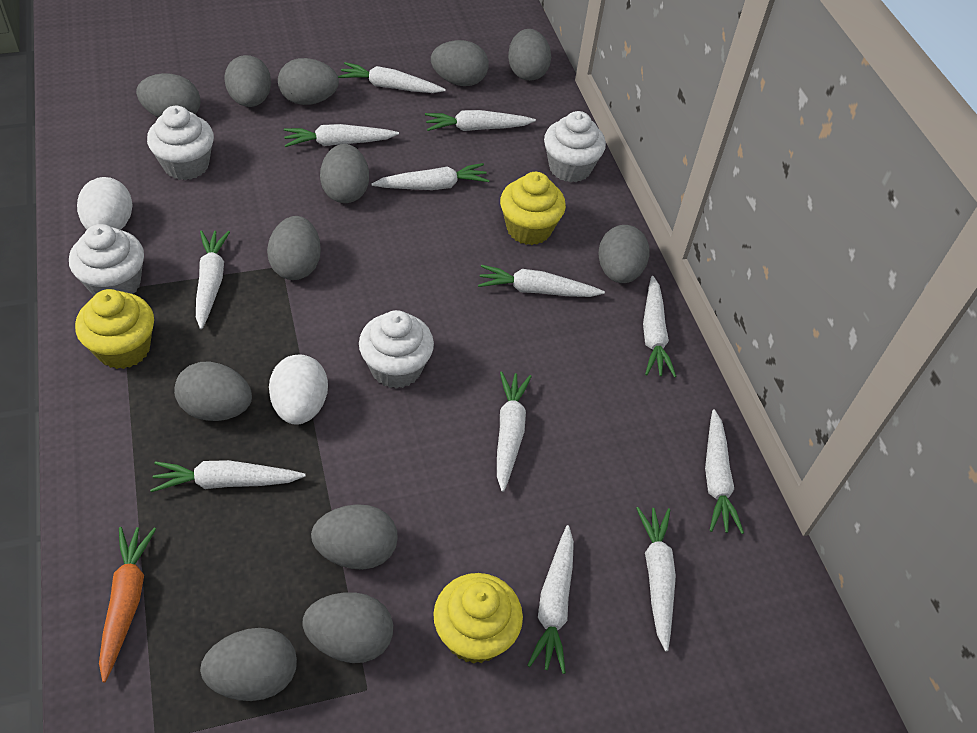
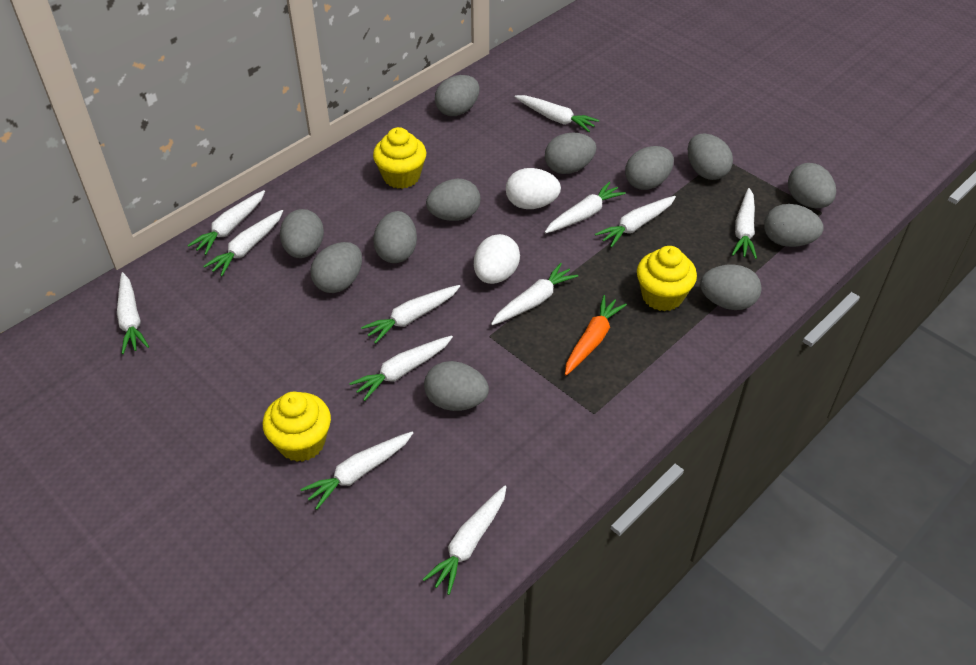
white cupcake: [69,224,144,295] [147,106,214,180] [359,310,434,389] [544,111,606,182] = 4 -> none = 0

